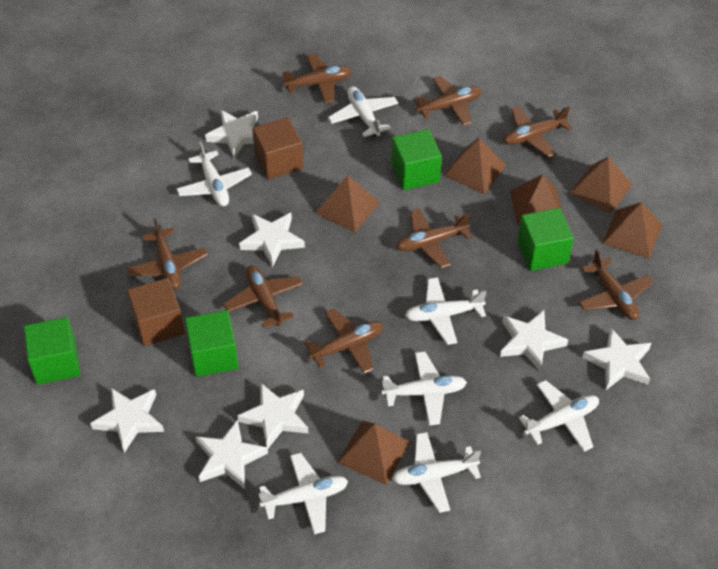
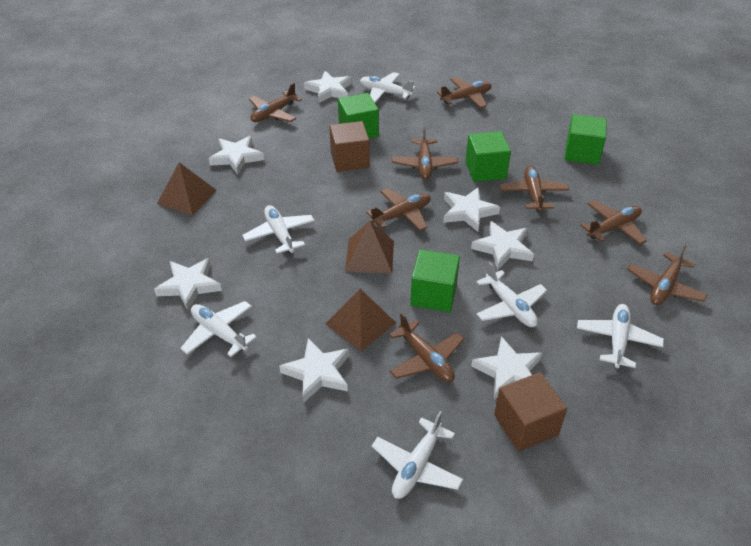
brown pyramid: [315,175,380,233] [337,421,411,485] [444,138,506,194] [510,174,562,226] [569,157,633,214] [603,202,662,259] = 6 -> [157,162,217,215] [326,289,396,351] [345,221,394,273] = 3
white plane: [176,141,252,206] [259,453,348,534] [328,86,398,137] [382,352,467,425] [392,432,481,513] [405,277,487,345] [519,380,599,452] = 7 -> [180,301,257,357] [242,205,315,254] [360,72,416,103] [372,411,463,499] [476,262,547,327] [577,304,664,368] = 6

